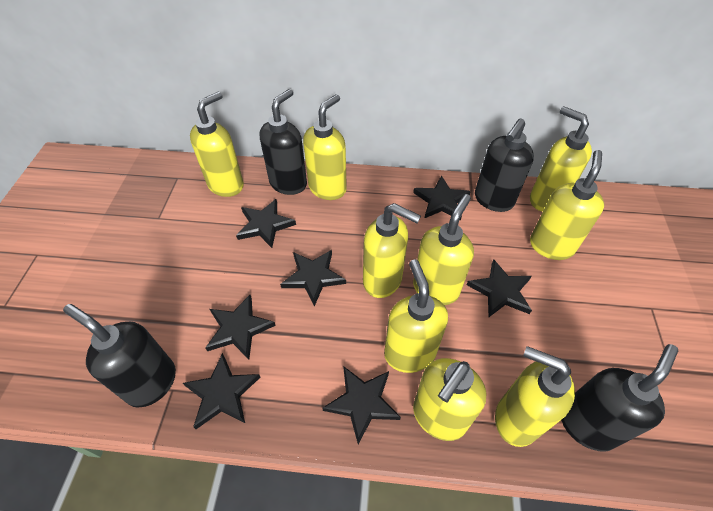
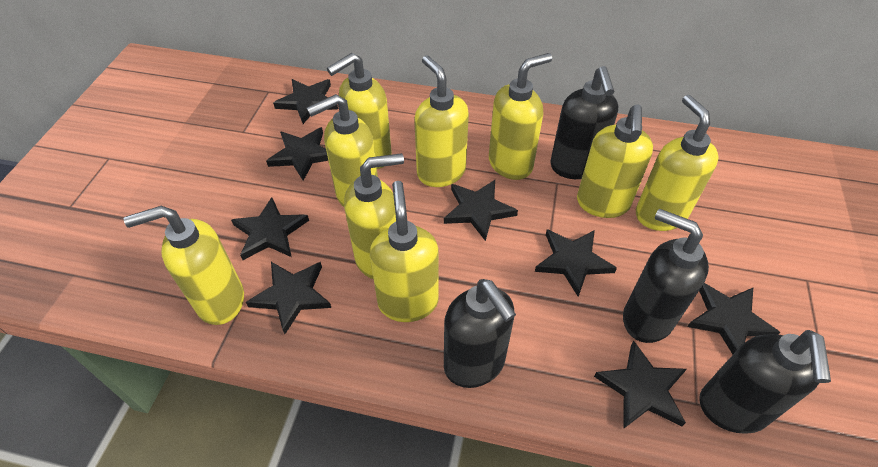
black star: [183,353,260,429] [205,295,276,360] [236,199,296,248] [280,250,346,307] [322,366,401,444] [413,175,471,220] [467,259,532,317] = 7 -> [231,197,309,260] [246,262,331,334] [266,127,328,181] [273,79,338,124] [444,180,518,241] [535,229,617,297] [594,341,687,429] [687,283,781,354] = 8

